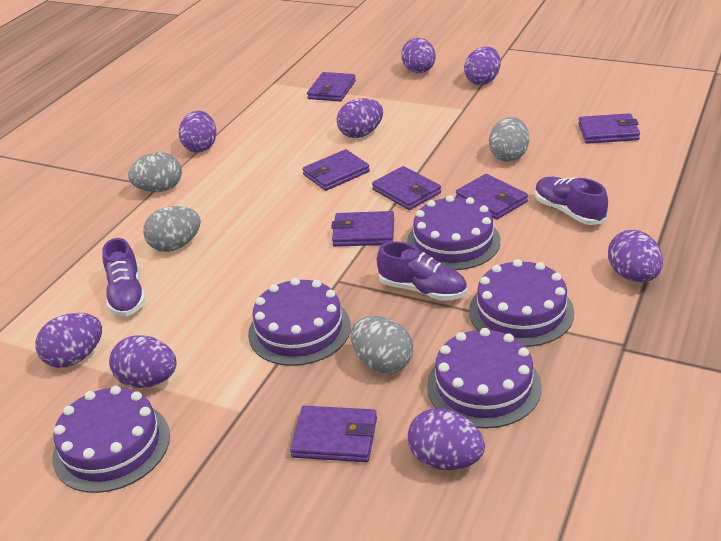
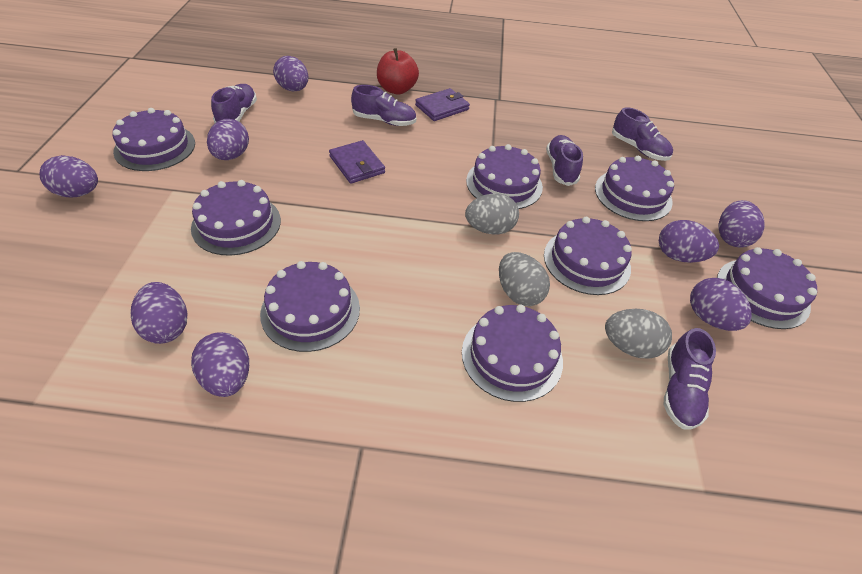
grey egg: [128,152,182,192] [143,206,201,252] [351,316,413,374] [489,117,529,162] = 4 -> [465,194,519,234] [499,252,550,306] [605,309,672,359] = 3
purple cake: [52,386,170,493] [248,278,351,366] [407,195,501,270] [427,328,542,428] [469,259,574,347] = 5 -> [112,108,195,171] [191,180,281,256] [260,261,360,352] [462,304,563,402] [466,144,543,209] [544,217,632,295] [595,156,674,221] [717,247,817,329] = 8
purple shoe: [102,238,146,316] [377,242,467,301] [535,177,608,225] = 3 -> [211,84,257,123] [351,85,416,126] [546,135,583,186] [612,107,673,161] [664,328,716,429] = 5
purple wallet: [290,406,377,462] [302,149,370,191] [307,72,356,102] [331,211,394,247] [372,166,441,210] [456,174,528,219] [578,113,640,144] = 7 -> [329,140,385,184] [415,88,470,121] = 2
red apple: none = 0 -> [377,48,419,94] = 1

